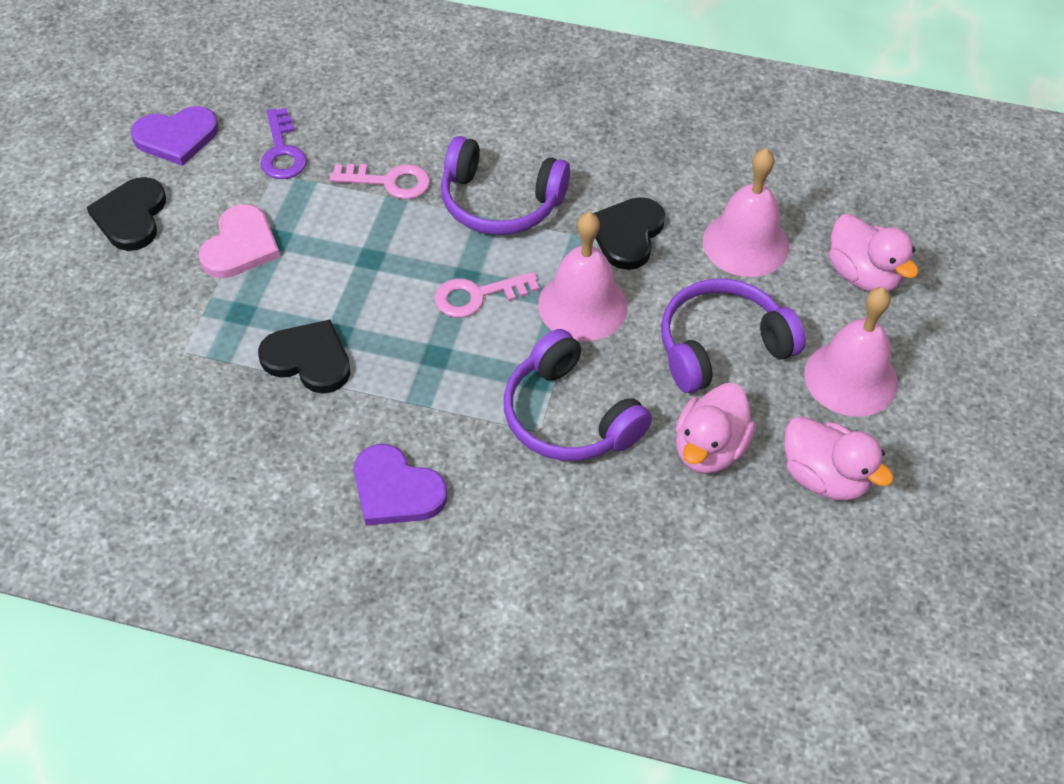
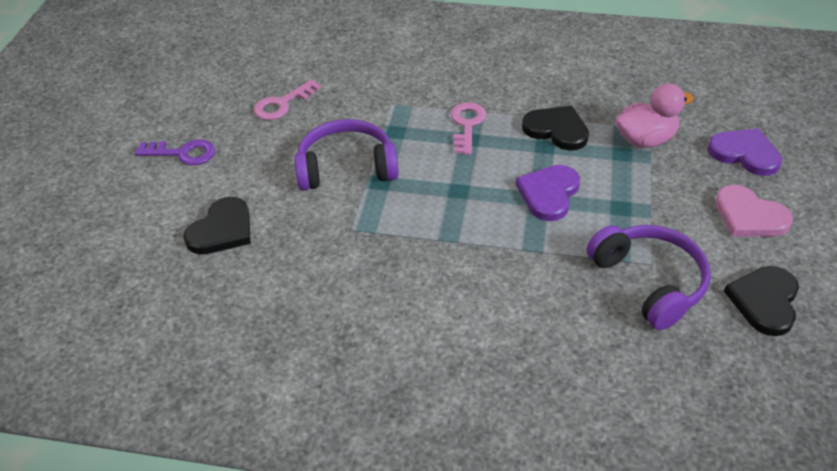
pink bell: [538,212,628,341] [703,148,789,277] [804,287,898,417] = 3 -> none = 0
pink duck: [675,383,756,474] [784,416,894,501] [829,214,919,292] = 3 -> [615,83,694,148] = 1
purple headphones: [441,136,570,235] [504,329,652,461] [661,279,806,393] = 3 -> [294,119,399,191] [587,225,711,330] = 2

